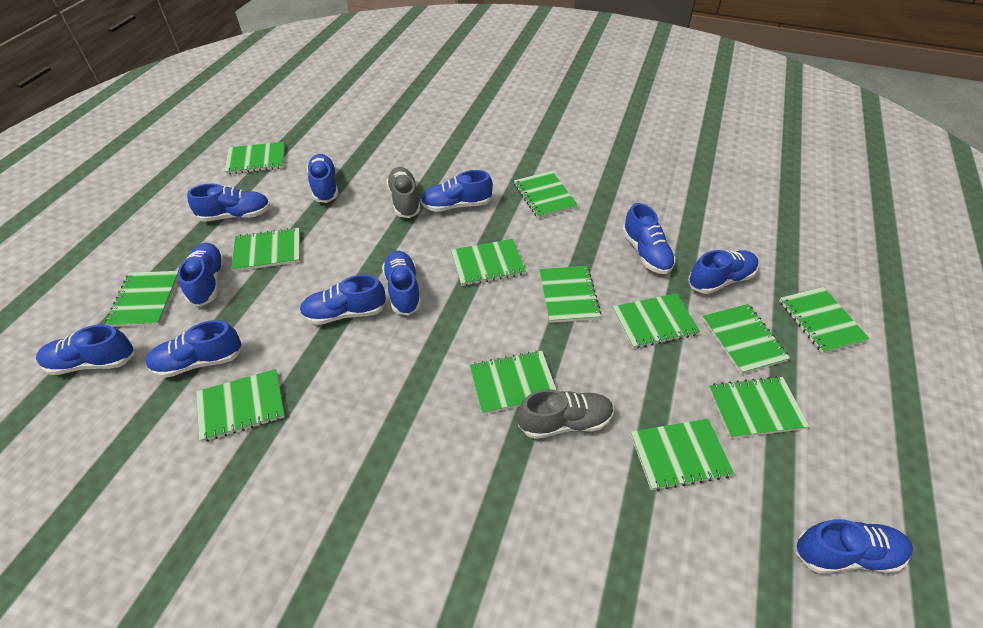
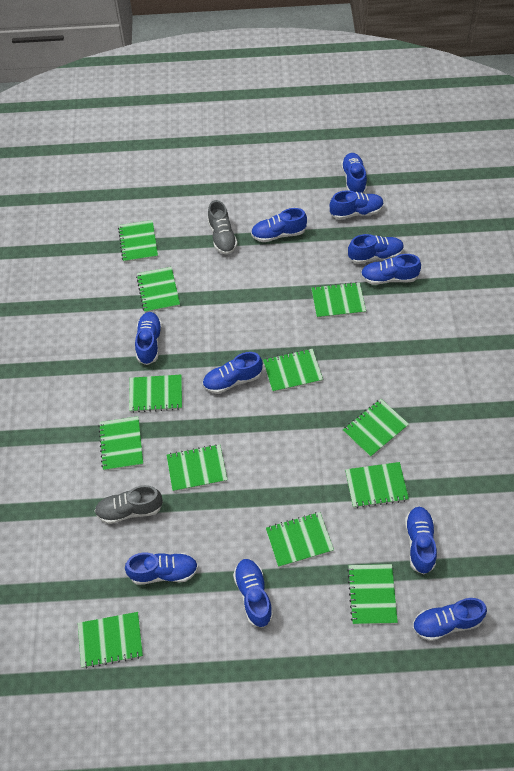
green notebook: [105,271,178,327] [196,369,285,442] [225,142,285,174] [231,227,300,272] [451,239,526,286] [470,350,557,414] [514,171,578,218] [539,266,602,323] [612,293,700,349] [630,419,734,491] [702,304,790,374] [708,376,810,438] [779,287,870,354] = 13 -> [78,612,143,669] [98,416,143,471] [118,220,158,262] [129,375,182,413] [136,267,180,313] [166,444,228,492] [263,349,323,392] [266,512,334,567] [311,282,366,318] [343,399,409,457] [345,462,409,508] [347,564,398,625] = 12

